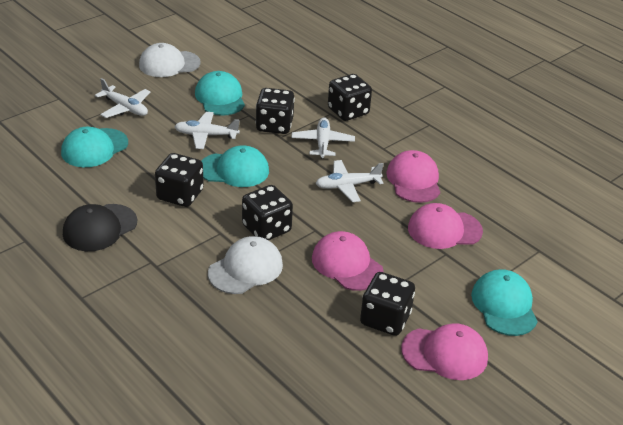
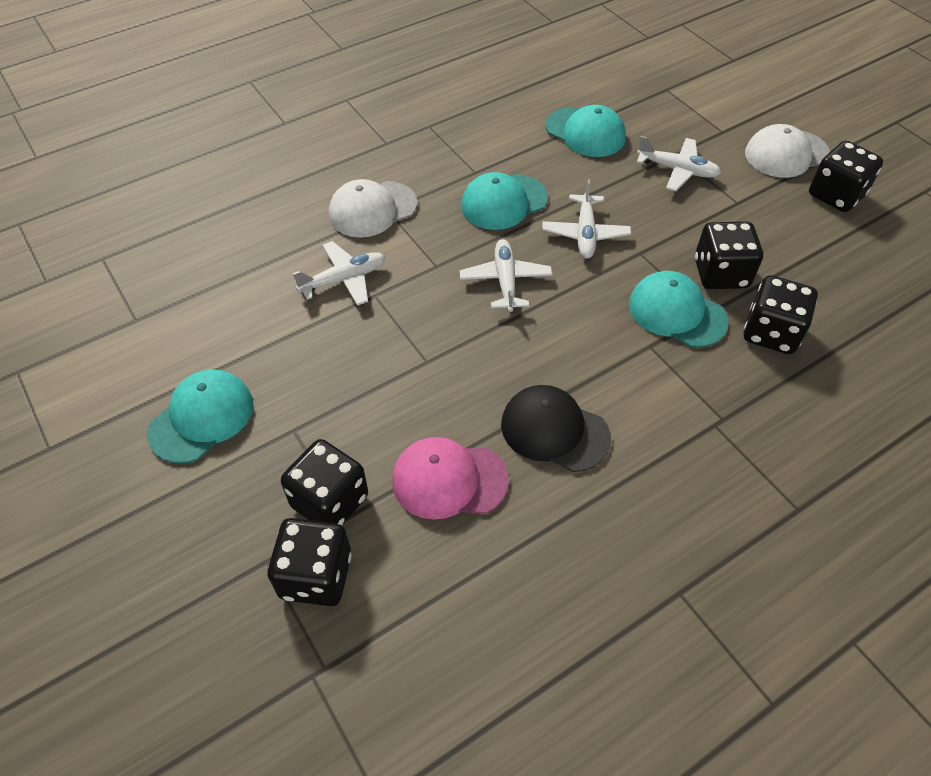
pink cap: [312,231,384,291] [387,150,440,203] [401,323,488,380] [408,203,483,249] = 4 -> [392,437,509,520] = 1

